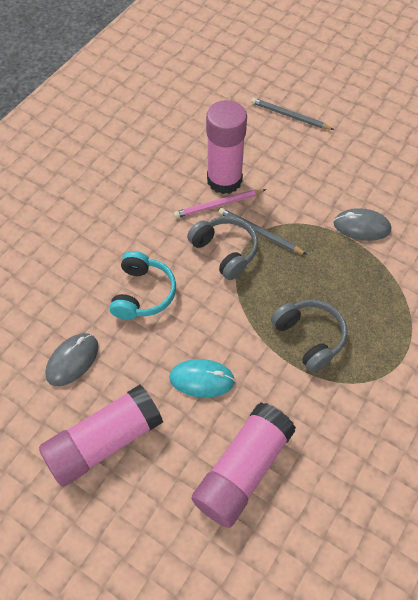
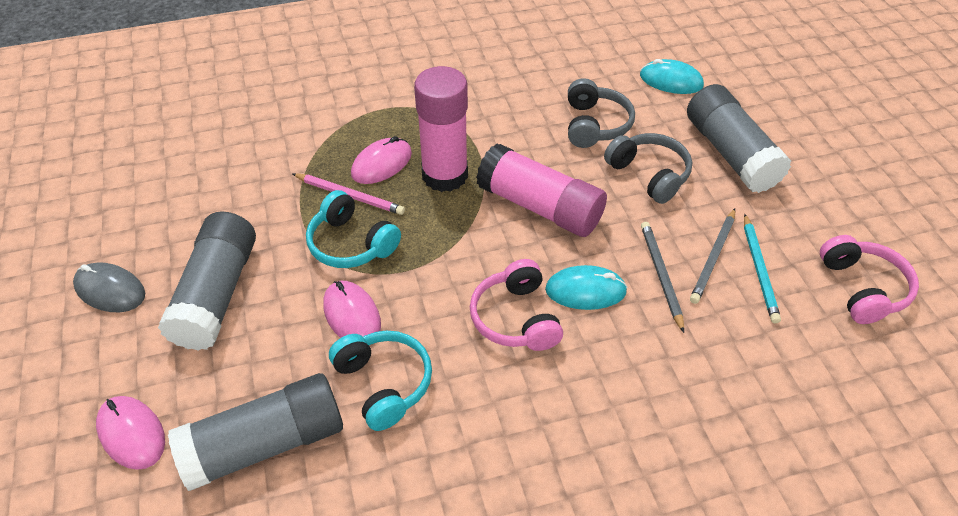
grey glue stick: none = 0 -> [158,211,256,350] [168,373,343,491] [687,84,791,193] = 3
grey mouse: [45,333,99,386] [334,208,391,241] = 2 -> [73,263,145,312] = 1
pink glue stick: [39,385,163,487] [192,402,296,528] [206,100,247,194] = 3 -> [414,66,468,192] [476,143,607,237] = 2
pink headphones: none = 0 -> [470,259,563,351] [820,235,919,324] = 2
pink mouse: none = 0 -> [96,396,165,470] [323,281,381,338] [351,136,412,184] = 3
turquoise headphones: [110,251,176,320] = 1 -> [306,190,401,268] [329,330,432,431] = 2
turquoise mouse: [169,359,235,398] = 1 -> [545,265,628,310] [640,59,704,94] = 2
turquoise pencil: none = 0 -> [744,214,781,324] = 1

